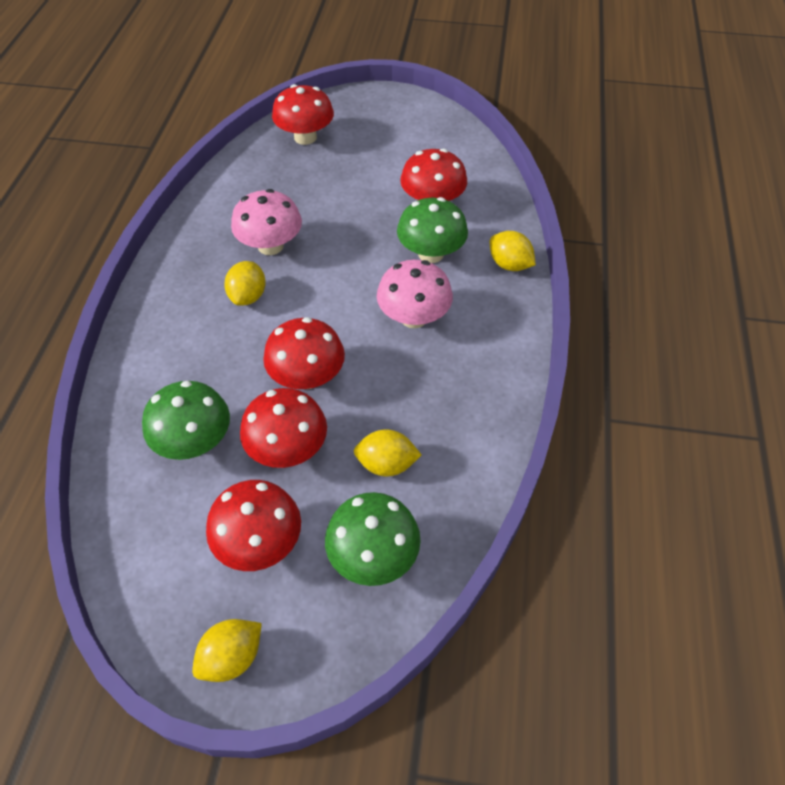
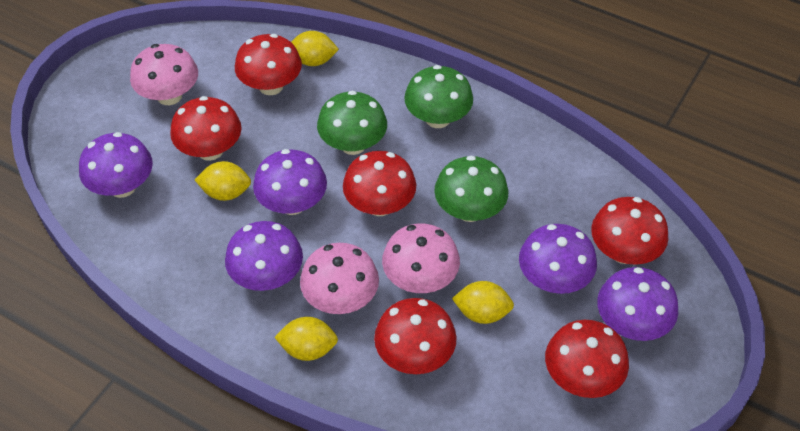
pink mushroom: [231,189,302,255] [377,260,453,328] = 2 -> [130,44,198,105] [300,243,379,314] [382,224,460,293] = 3
purple mushroom: none = 0 -> [79,132,153,198] [225,221,303,291] [253,149,327,215] [519,224,597,294] [597,267,678,341] = 5
red mushroom: [206,480,301,571] [240,388,327,468] [263,317,345,389] [272,84,334,145] [400,148,467,201] = 5 -> [170,96,242,161] [235,34,302,95] [343,151,416,216] [374,298,457,374] [545,320,629,398] [591,197,668,265] = 6

